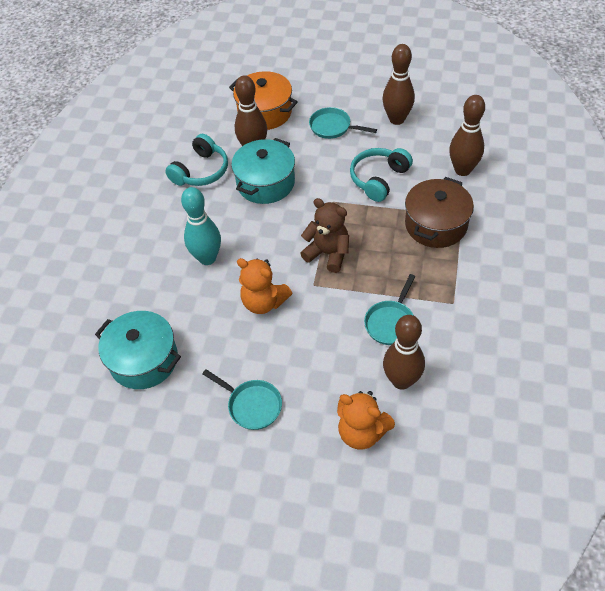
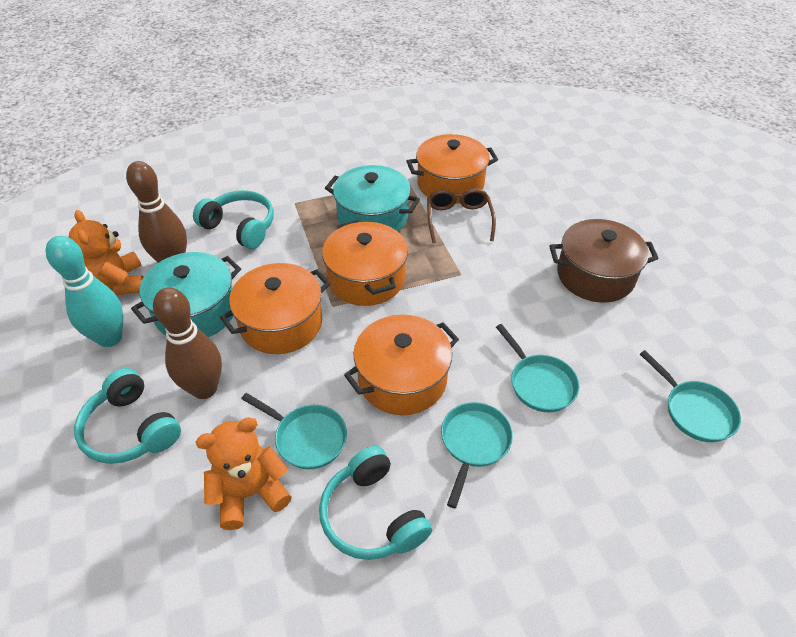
brown bowling pin: [235,75,267,146] [382,44,415,125] [383,315,425,390] [449,95,485,176] = 4 -> [126,161,187,263] [153,287,222,399] = 2
brown glasses: none = 0 -> [427,188,496,243] = 1
brown teddy bear: [300,198,349,273] = 1 -> none = 0
orange pot: [229,71,298,130] = 1 -> [220,263,331,354] [322,220,408,306] [344,315,459,415] [406,134,498,204] = 4
turquoise headphones: [165,134,228,186] [350,148,413,202] = 2 -> [74,368,181,464] [193,190,274,249] [319,446,432,560] = 3
turquoise pan: [203,369,282,430] [309,107,377,139] [364,274,415,345] = 3 -> [241,393,347,469] [441,402,513,508] [496,324,579,412] [640,350,741,442] = 4

